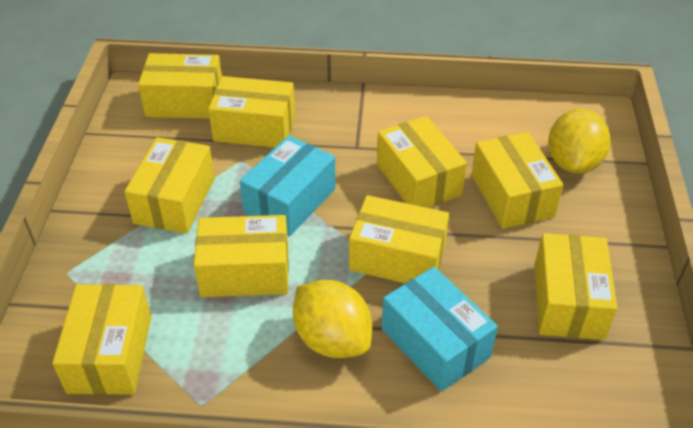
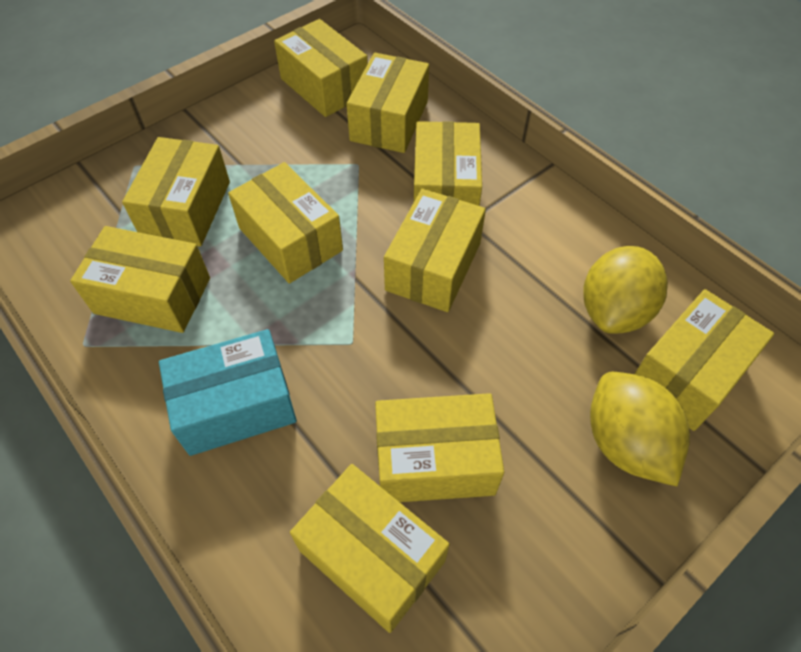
turquoise box: [240,135,336,236] [382,267,498,391] = 2 -> [159,329,297,456] = 1
yellow box: [52,284,151,395] [124,137,215,234] [138,53,222,119] [194,215,289,297] [208,76,295,148] [349,195,450,283] [377,116,467,208] [471,132,564,229] [534,233,617,340] = 9 -> [70,226,210,333] [122,137,230,247] [228,162,343,283] [274,19,368,117] [290,464,449,633] [346,53,429,153] [375,393,504,502] [384,189,486,312] [414,121,482,206] [635,289,774,431] = 10

